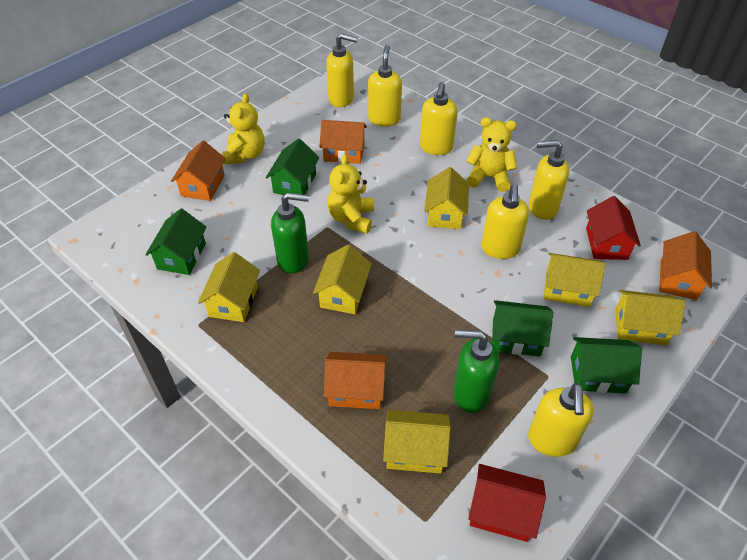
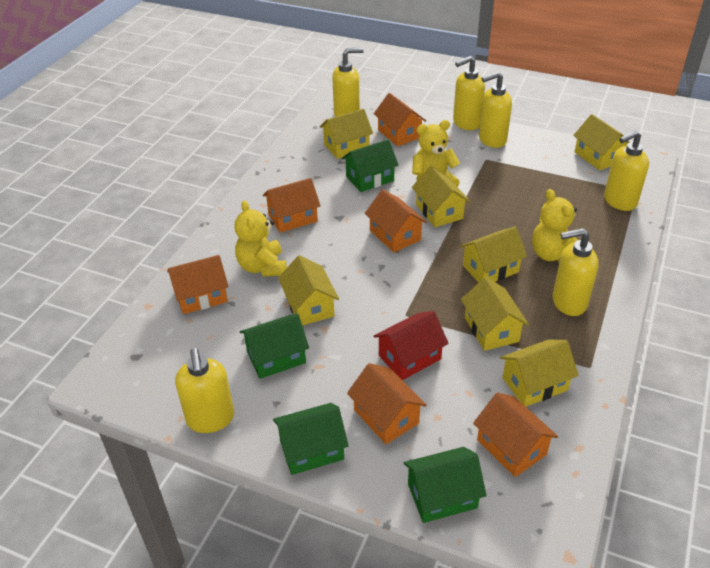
green soap dispenser: [271,192,309,274] [453,330,499,413] = 2 -> none = 0
orange house: [171,140,226,201] [319,120,367,164] [324,352,386,409] [659,231,712,300] = 4 -> [167,255,228,314] [263,178,321,233] [347,363,427,444] [365,189,427,252] [374,93,426,146] [473,393,558,477] = 6
red house: [468,464,546,542] [586,196,641,260] = 2 -> [373,311,449,380] = 1
yellow house: [198,252,260,322] [313,245,372,314] [383,410,450,474] [424,167,469,229] [544,253,606,307] [615,290,685,345] = 6 -> [278,255,339,325] [320,109,373,159] [412,166,470,227] [460,226,527,282] [461,277,529,351] [500,340,579,407] [573,114,629,170] = 7

